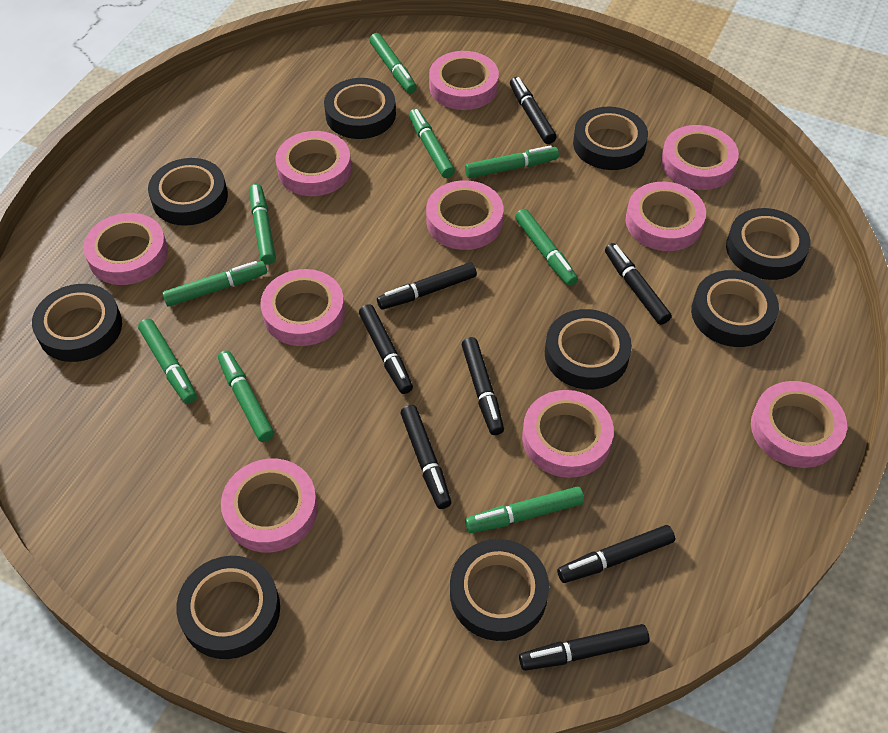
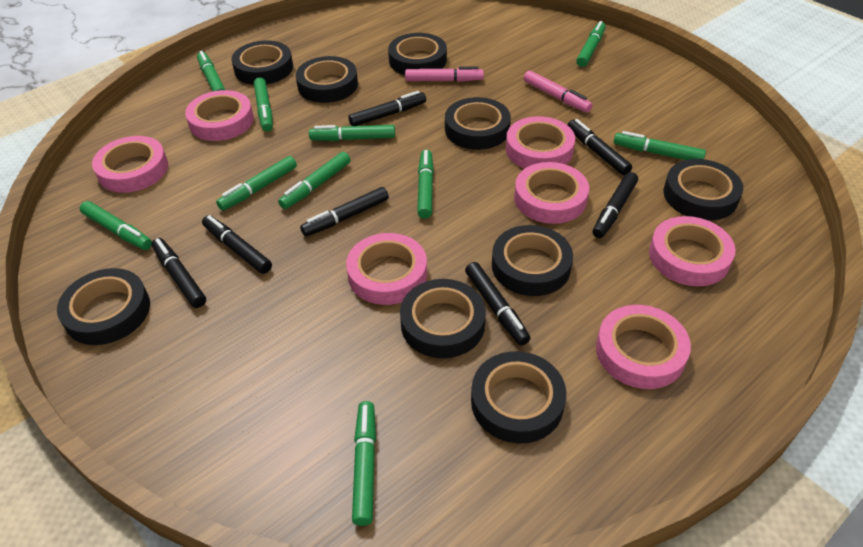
black marker: [359,304,413,394] [377,262,477,310] [400,405,451,509] [462,337,504,435] [510,77,557,144] [519,624,649,671] [557,525,675,583] [605,243,672,325] = 8 -> [151,238,206,308] [202,215,272,274] [300,187,389,236] [348,91,426,126] [465,262,531,346] [568,119,632,175] [592,172,638,238] = 7
green marker: [138,318,197,404] [162,261,267,306] [218,350,274,442] [250,184,276,264] [369,33,417,94] [409,109,455,178] [465,145,559,178] [465,487,584,533] [515,209,578,286] = 9 -> [80,201,152,250] [197,51,225,91] [216,156,297,210] [254,77,273,132] [278,152,351,209] [309,125,395,141] [352,401,376,526] [417,150,434,219] [576,21,606,67] [614,131,706,160] = 10
pink marker: none = 0 -> [405,66,484,82] [524,70,592,113] = 2
pink tape: [83,213,168,285] [221,459,318,552] [260,269,345,346] [275,131,351,196] [426,180,504,250] [429,51,499,110] [522,390,614,478] [626,182,706,251] [661,125,739,190] [751,381,847,468] = 10 -> [92,136,168,193] [185,90,254,141] [346,233,427,305] [506,116,575,169] [514,162,589,224] [596,305,691,389] [649,216,736,286] = 7

